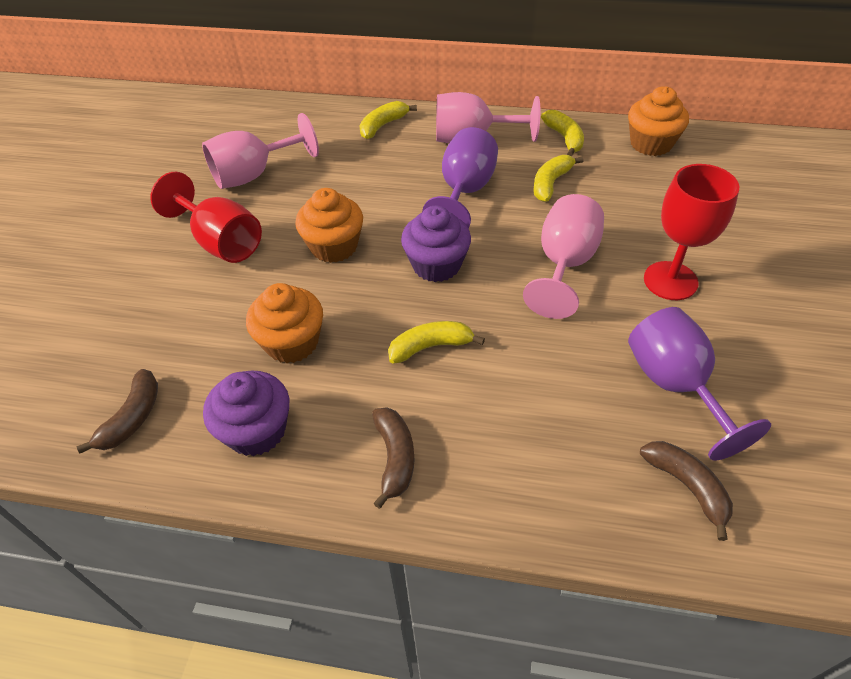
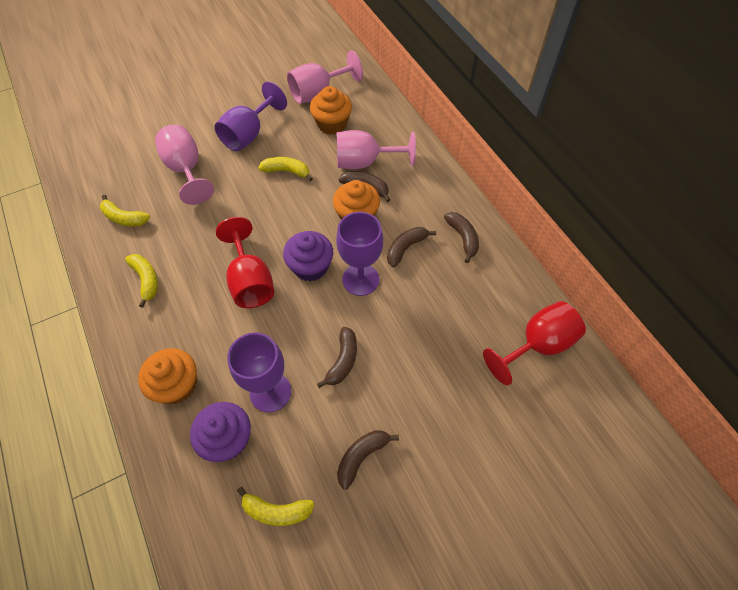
brown banana: [76,369,158,454] [372,407,415,509] [640,441,733,541] = 3 -> [317,327,357,388] [337,430,399,490] [339,171,390,202] [387,227,436,268] [444,212,479,263] = 5
purple goblet: [422,127,498,228] [628,307,771,461] = 2 -> [215,81,287,151] [227,332,291,413] [336,212,383,296] = 3

